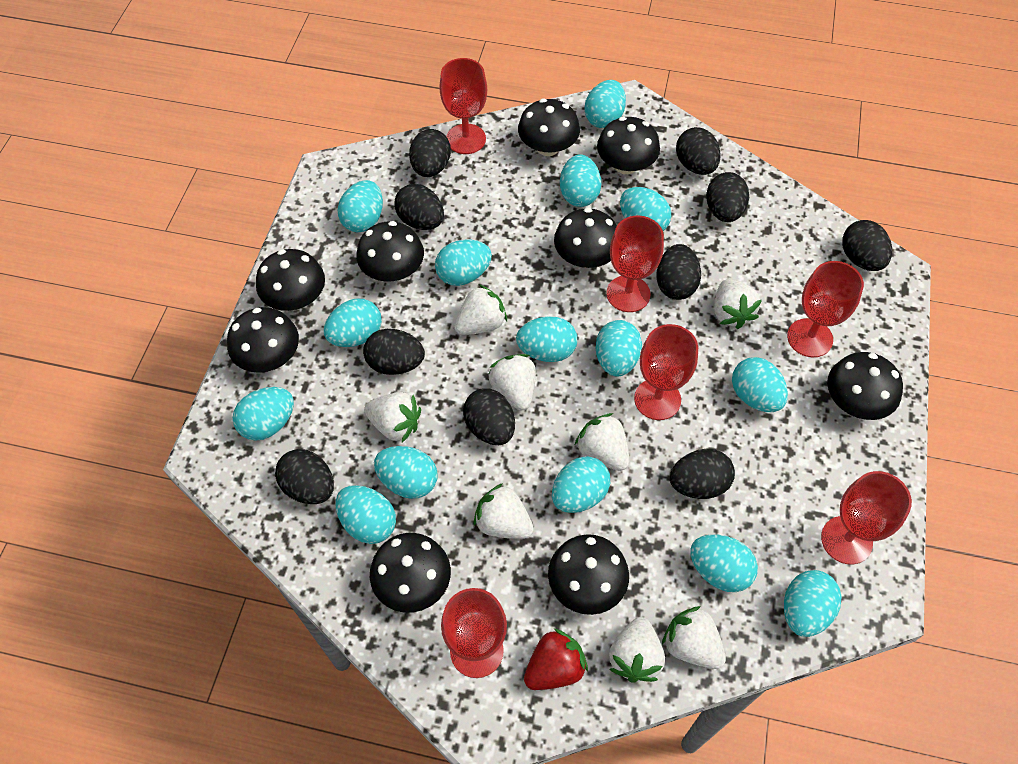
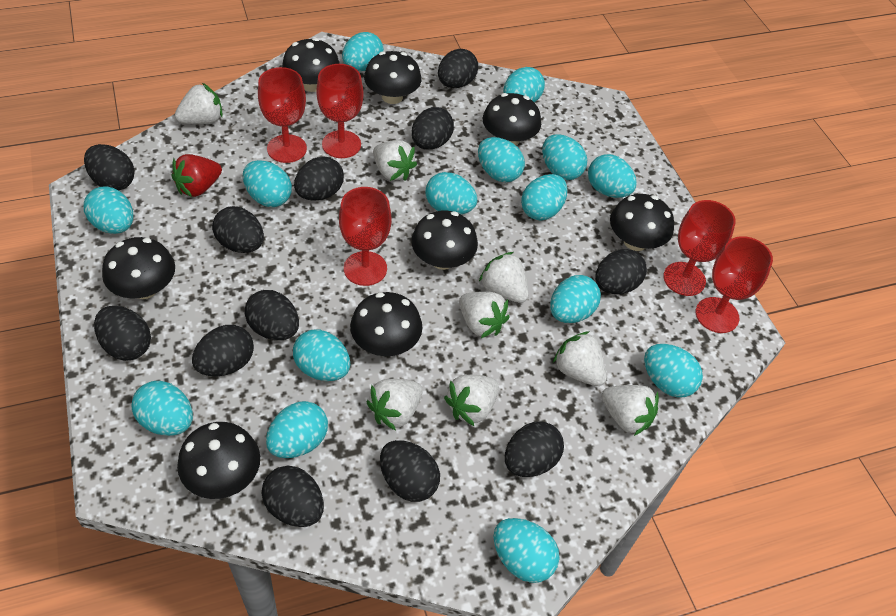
black egg: [275,449,334,504] [363,329,425,375] [394,184,444,230] [409,129,451,177] [463,388,515,445] [656,244,701,300] [670,449,735,499] [676,127,721,175] [706,172,749,222] [842,220,892,271] = 10 -> [84,144,135,190] [94,306,151,361] [192,325,254,376] [212,206,264,253] [244,290,299,340] [262,466,324,527] [294,156,344,201] [380,440,440,502] [412,107,454,150] [438,49,478,88] [505,421,564,477] [595,249,647,294] = 12
black mushroom: [227,307,299,373] [256,249,325,311] [356,221,424,282] [370,533,451,613] [518,99,580,156] [548,534,629,615] [554,208,617,268] [597,117,660,174] [827,352,903,420] = 9 -> [102,237,175,299] [177,422,260,499] [282,38,340,92] [350,292,422,356] [364,51,422,104] [411,211,478,270] [483,93,541,146] [610,194,674,251] = 8
red goblet: [439,58,487,154] [441,588,507,678] [606,215,664,312] [634,324,698,420] [787,261,864,357] [821,471,912,564] = 6 -> [258,67,307,163] [316,64,364,158] [339,187,392,286] [663,200,736,296] [696,236,773,333] = 5

